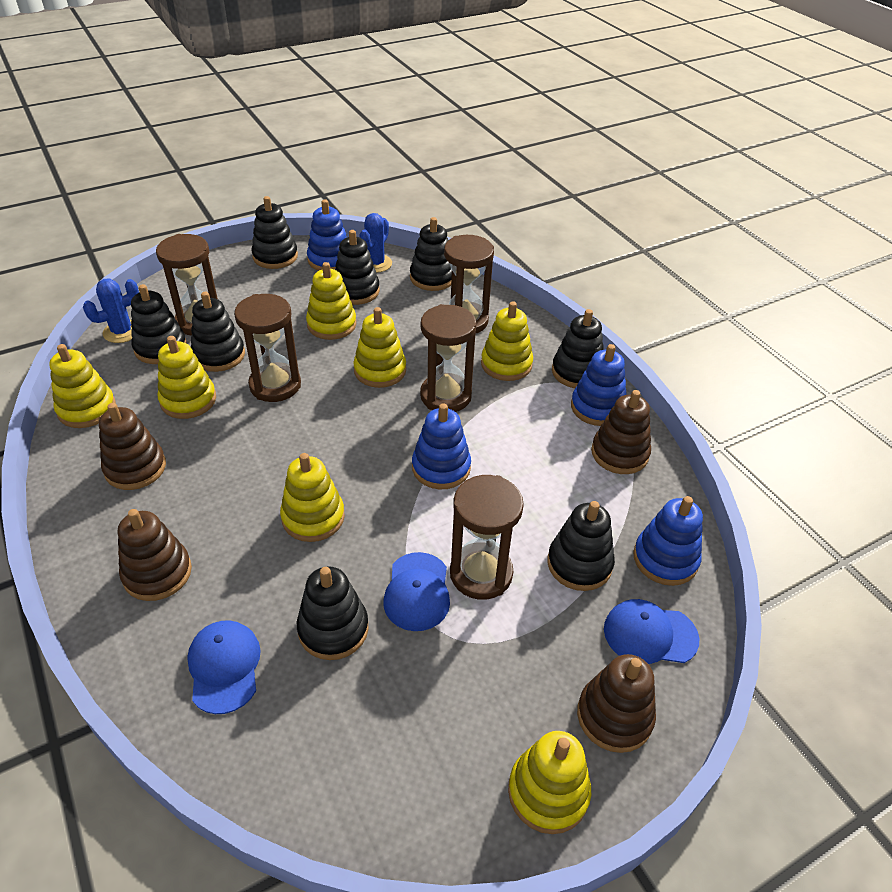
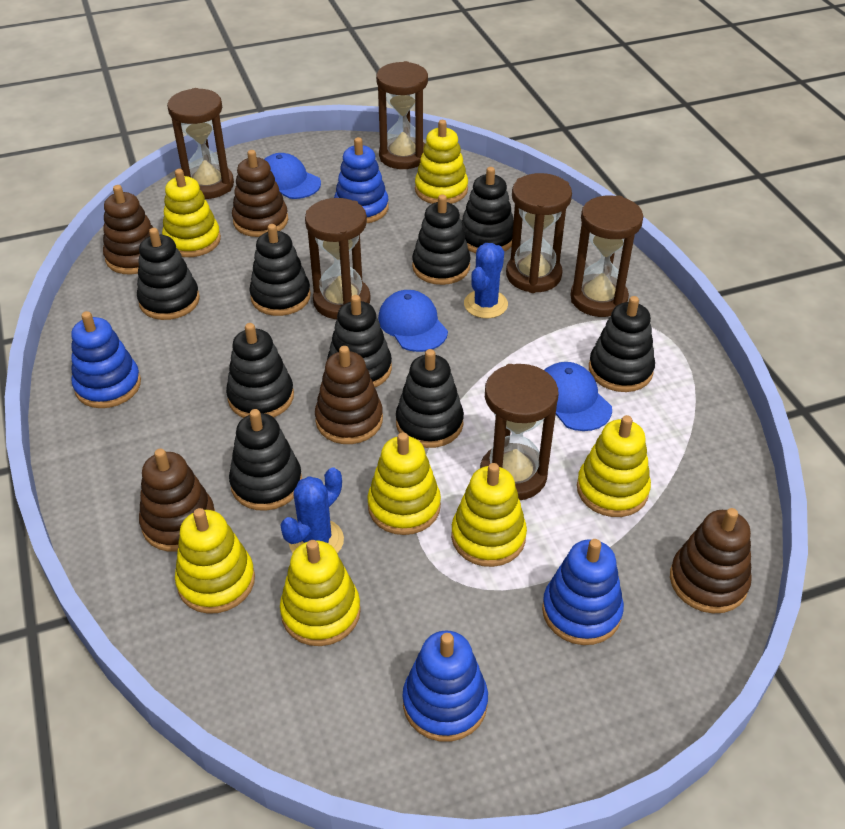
black stacking toy: [131,284,187,364] [191,292,245,372] [252,196,298,269] [297,566,369,660] [335,230,380,305] [410,217,452,291] [547,501,615,591] [552,309,604,388] = 8 -> [137,228,200,320] [226,323,294,418] [229,409,302,511] [249,224,311,316] [327,295,392,388] [396,349,464,448] [412,194,471,285] [461,167,514,253] [589,296,655,392] = 9
brown hourglass: [156,234,218,336] [234,294,301,402] [420,304,477,412] [444,235,494,334] [450,475,524,600] = 5 -> [167,88,234,199] [305,198,371,319] [376,61,428,169] [480,364,558,500] [506,173,572,293] [570,196,643,317] = 6
brown stacking toy: [99,403,166,490] [118,509,192,601] [577,654,656,753] [591,390,651,474] = 4 -> [103,185,153,275] [139,449,215,552] [232,150,288,237] [315,346,383,444] [670,508,752,613] = 5

